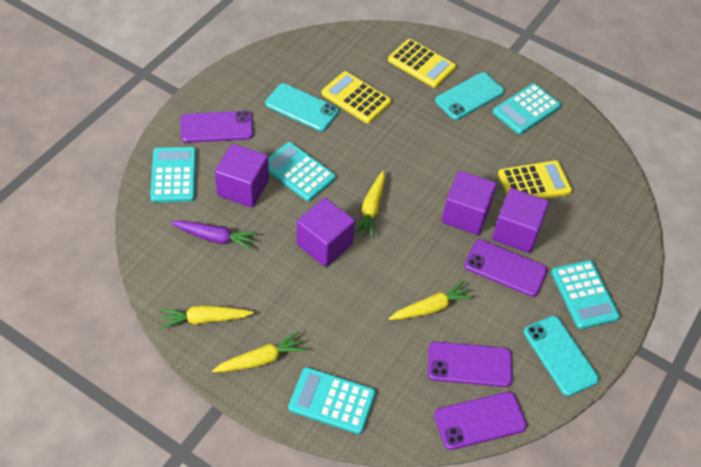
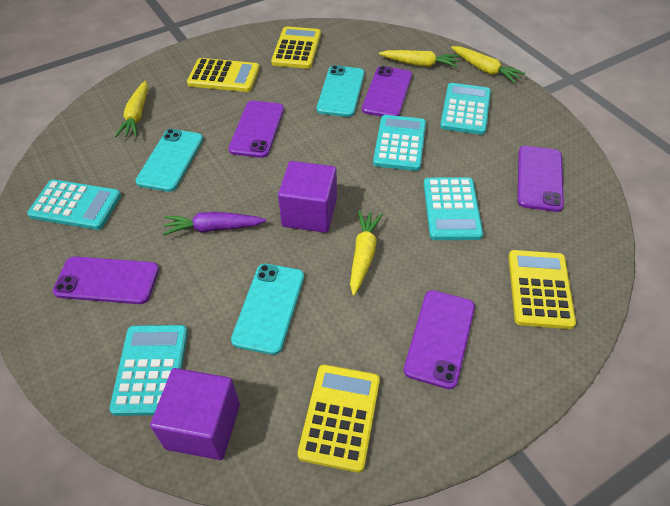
purple cube: [215,144,269,208] [296,198,355,267] [442,171,497,235] [492,188,549,253] = 4 -> [150,368,240,460] [278,161,337,233] = 2
purple phone: [181,111,253,143] [428,341,513,387] [434,392,527,450] [464,239,548,297] = 4 -> [53,256,159,304] [229,101,284,158] [362,66,412,117] [404,290,475,389] [517,146,564,212] = 5
yellow calculator: [321,71,391,124] [388,39,456,88] [498,160,572,199] = 3 -> [187,58,260,92] [271,26,321,69] [298,365,380,473] [508,250,576,329] = 4

